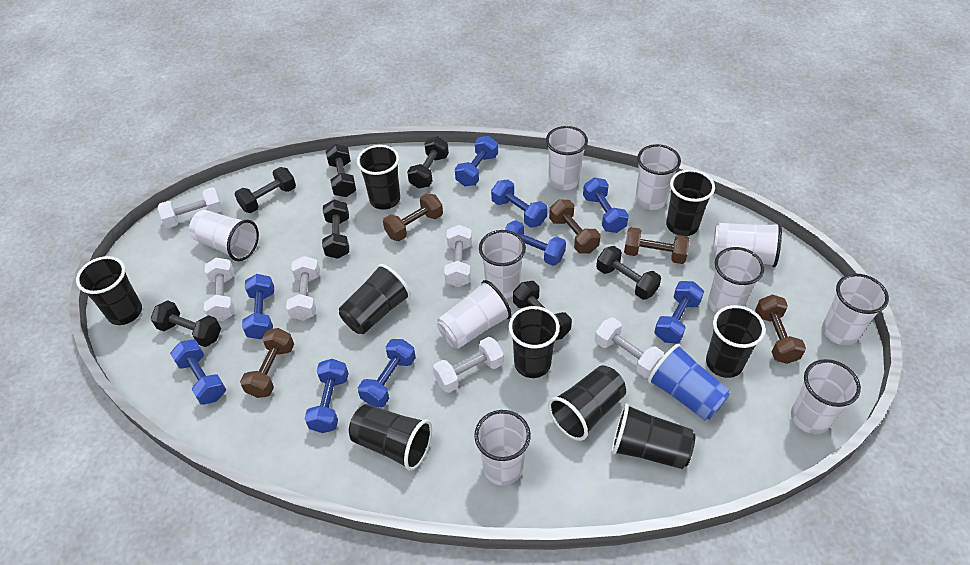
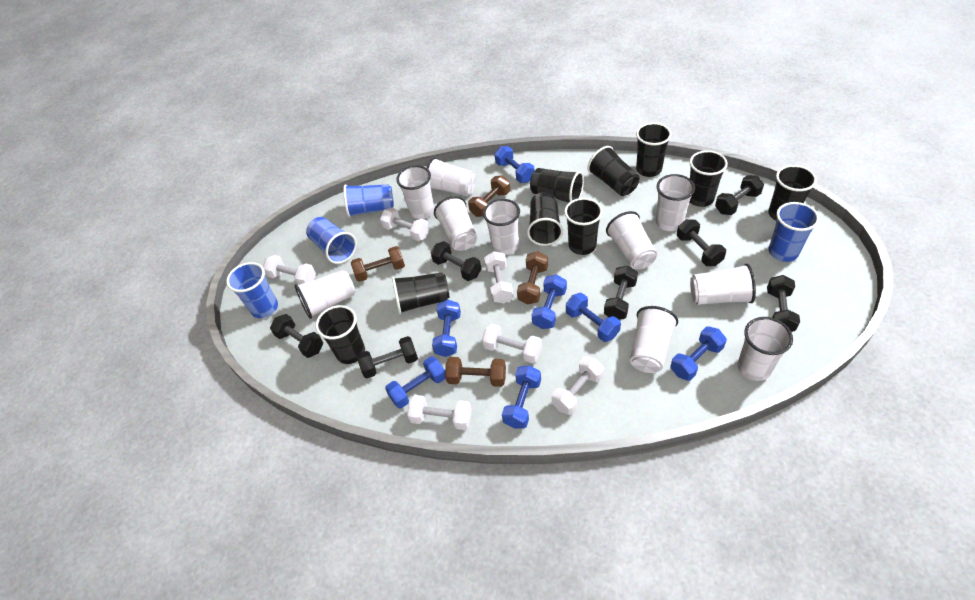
blue cup: [648,344,730,420] = 1 -> [226,262,278,318] [306,217,357,264] [343,184,394,218] [769,202,819,262] = 4
blue dumbbell: [170,340,226,405] [242,274,274,339] [305,359,349,433] [358,339,416,407] [455,136,498,187] [491,179,548,228] [505,220,566,266] [583,177,629,233] [654,281,704,344] = 9 -> [385,356,446,408] [432,300,461,357] [494,146,534,183] [502,365,541,429] [532,274,567,329] [566,293,621,342] [671,326,727,381] = 7
brown dumbbell: [240,328,294,398] [383,193,443,241] [549,199,601,254] [624,227,690,264] [755,294,806,364] = 5 -> [351,246,405,282] [445,357,506,387] [468,175,510,217] [517,251,548,304] = 4

